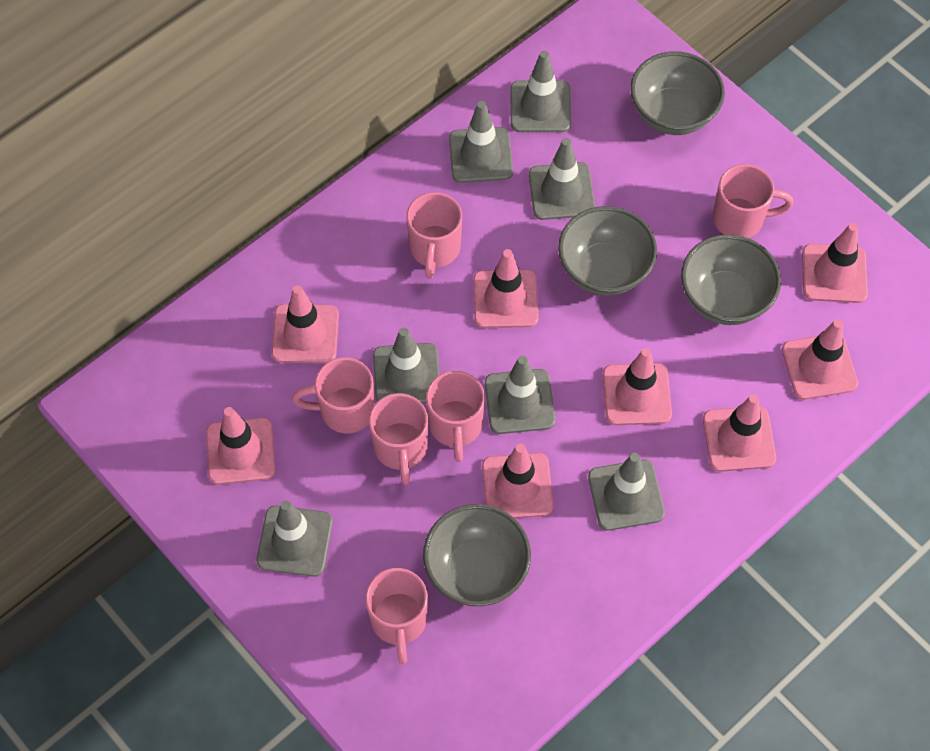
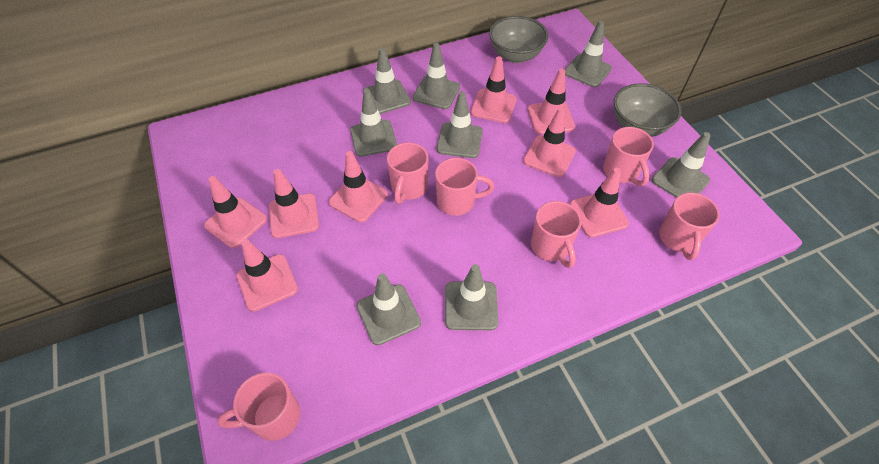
grey bowl: [423,504,531,606] [558,206,657,296] [630,52,725,135] [681,234,781,325] = 4 -> [489,16,548,63] [614,83,681,137] = 2
grey traffic cone: [257,501,333,577] [373,327,439,403] [449,101,513,183] [485,356,555,434] [510,51,571,132] [529,138,595,220] [588,453,665,531] = 7 -> [350,89,397,157] [357,273,421,345] [363,47,411,114] [413,43,460,109] [437,91,483,158] [445,264,498,330] [565,21,612,87] [652,132,711,198] = 8

